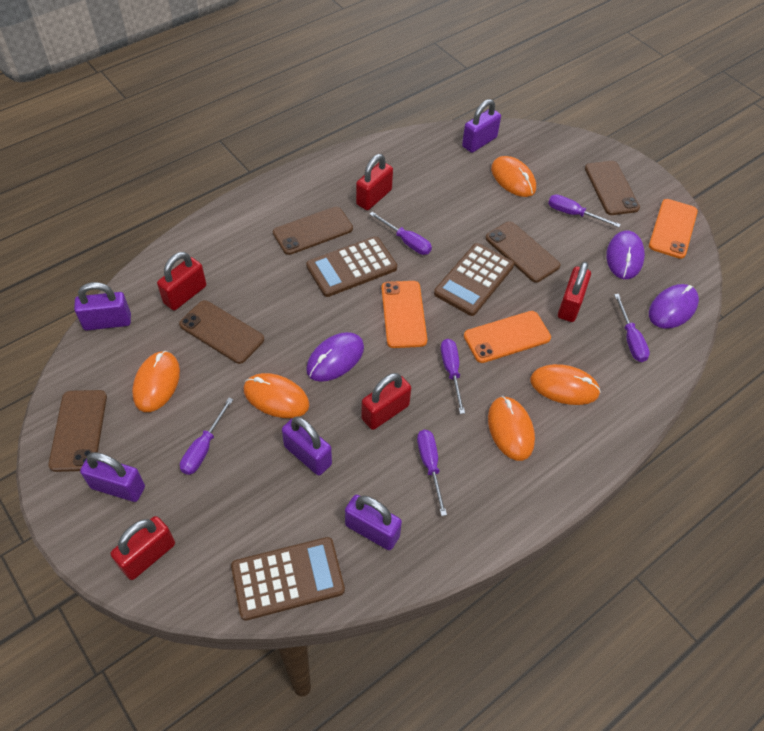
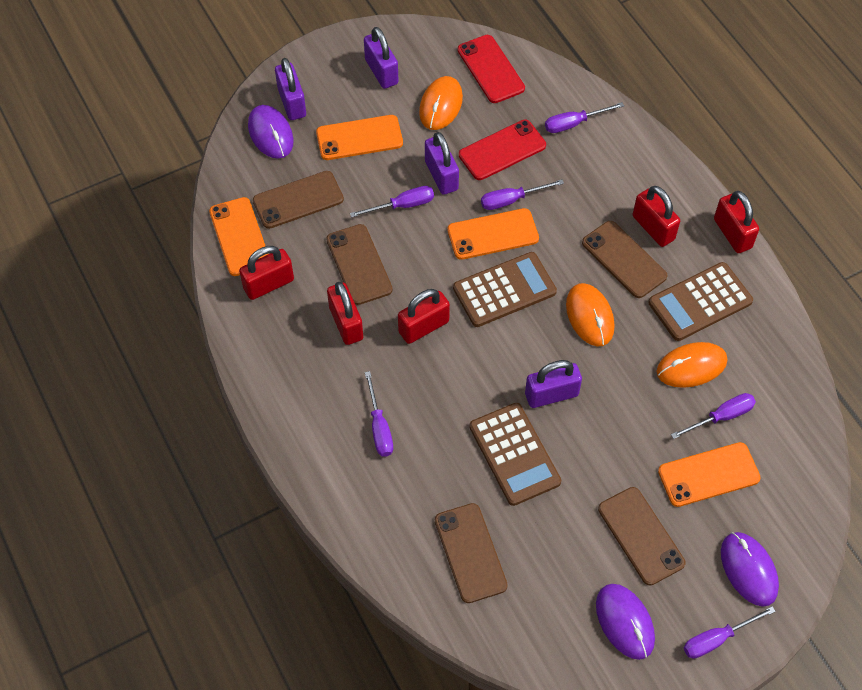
orange mouse: [132,351,180,412] [244,373,310,418] [488,396,535,461] [491,156,536,197] [530,364,601,405] = 5 -> [419,76,463,130] [566,283,615,347] [656,342,727,388] = 3
orange phone: [381,281,427,348] [464,311,551,363] [649,199,698,259] = 3 -> [209,197,268,276] [316,115,403,160] [447,208,539,260] [658,442,761,507] = 4
purple padlock: [74,282,131,330] [80,452,145,502] [282,416,332,476] [345,495,402,550] [462,99,501,153] = 5 -> [275,58,306,120] [364,27,398,89] [425,132,459,195] [525,360,582,408] = 4
red phone: none = 0 -> [458,35,525,103] [459,120,546,180] = 2

